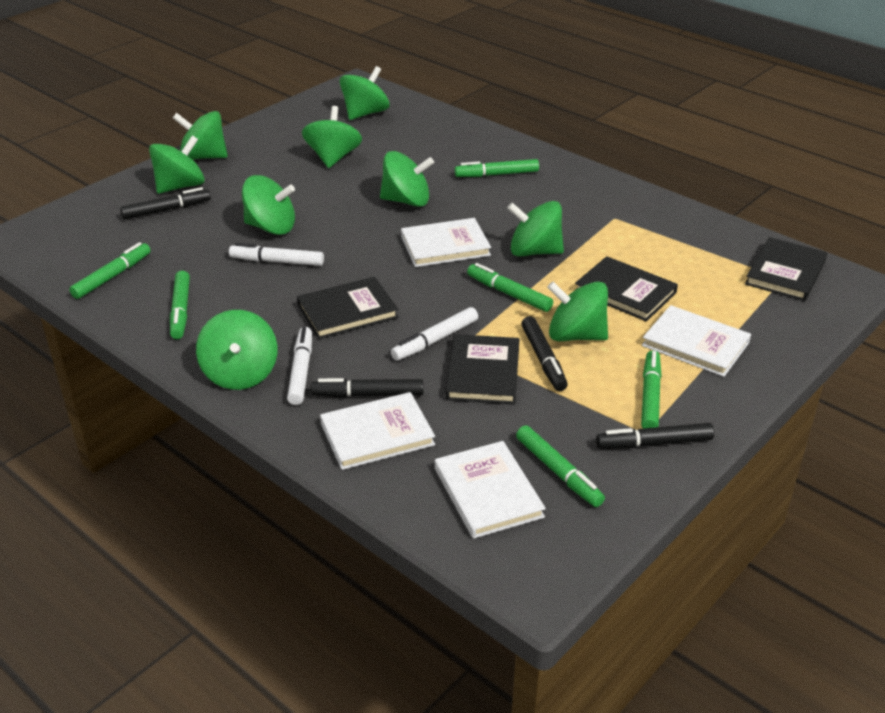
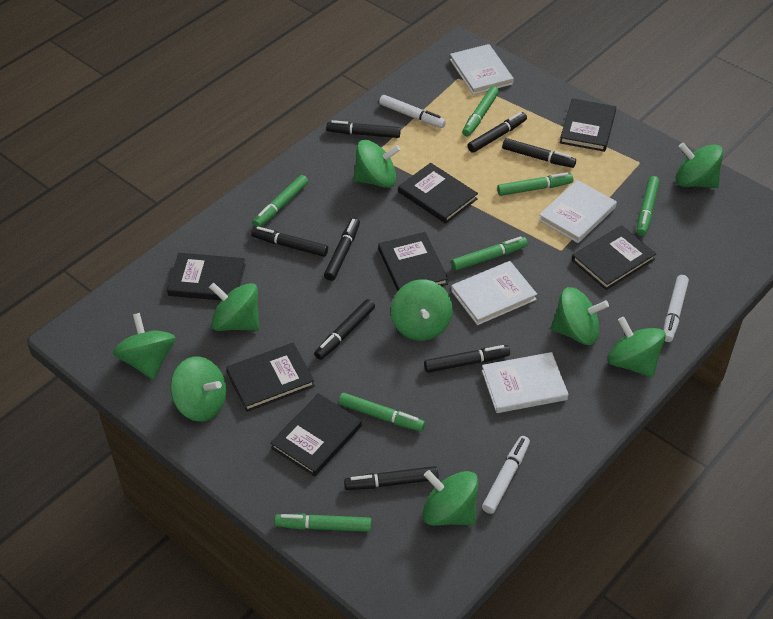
black book: [297,277,398,339] [445,334,520,404] [575,256,678,321] [745,237,827,301] = 4 -> [167,253,245,300] [226,343,315,412] [270,393,362,477] [378,232,448,291] [398,163,478,224] [560,98,616,152] [572,225,656,290] = 7
black marker: [120,187,211,220] [311,378,423,398] [522,316,568,391] [596,423,714,449] = 4 -> [251,226,328,257] [314,299,375,360] [324,218,360,281] [326,120,401,138] [344,466,439,490] [424,345,510,373] [467,112,527,153] [502,138,576,168] = 8
green marker: [69,242,151,299] [170,271,190,339] [455,159,539,177] [467,263,553,312] [516,425,605,507] [641,350,662,429] = 6 -> [253,175,308,227] [275,514,372,532] [339,393,425,431] [451,236,528,271] [462,86,499,137] [497,172,573,196] [637,176,660,236] = 7

